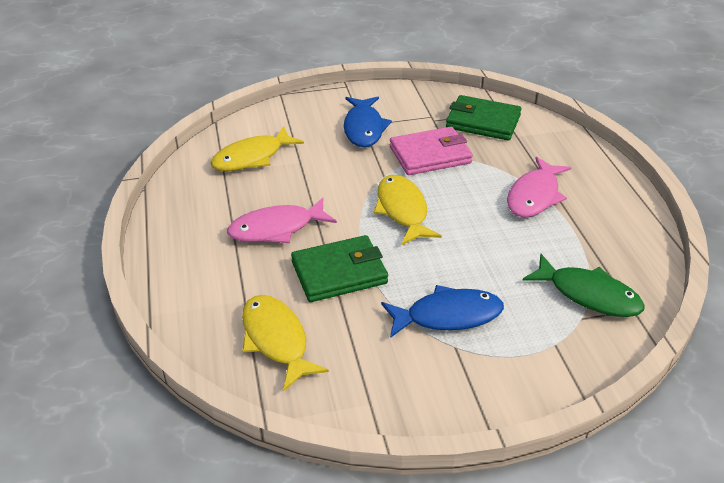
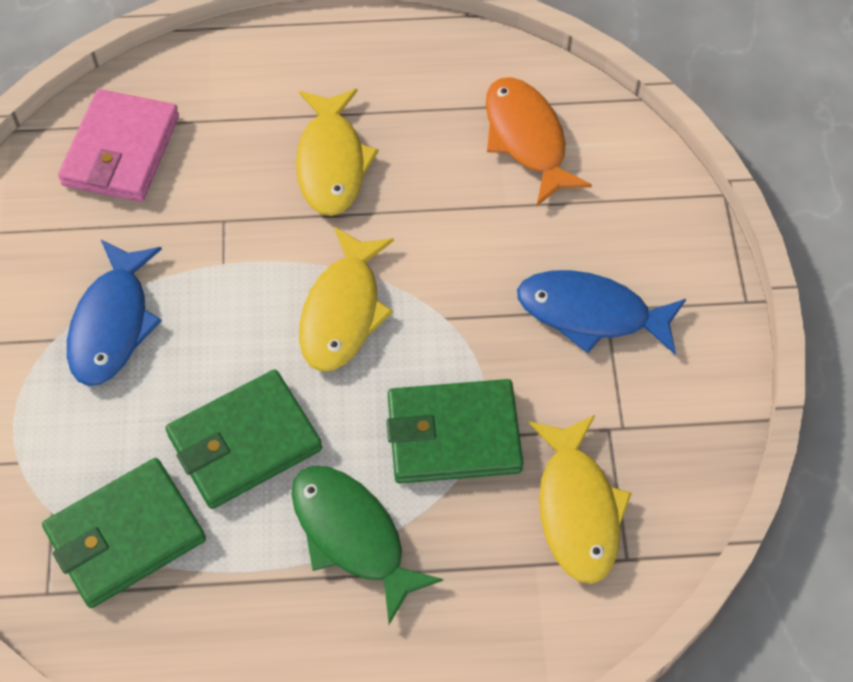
green wallet: [291,235,388,302] [446,95,522,141] = 2 -> [42,458,206,608] [166,369,322,509] [386,379,523,484] = 3
orange fish: none = 0 -> [486,77,592,206] = 1
pink fish: [227,198,337,243] [507,157,571,217] = 2 -> none = 0

